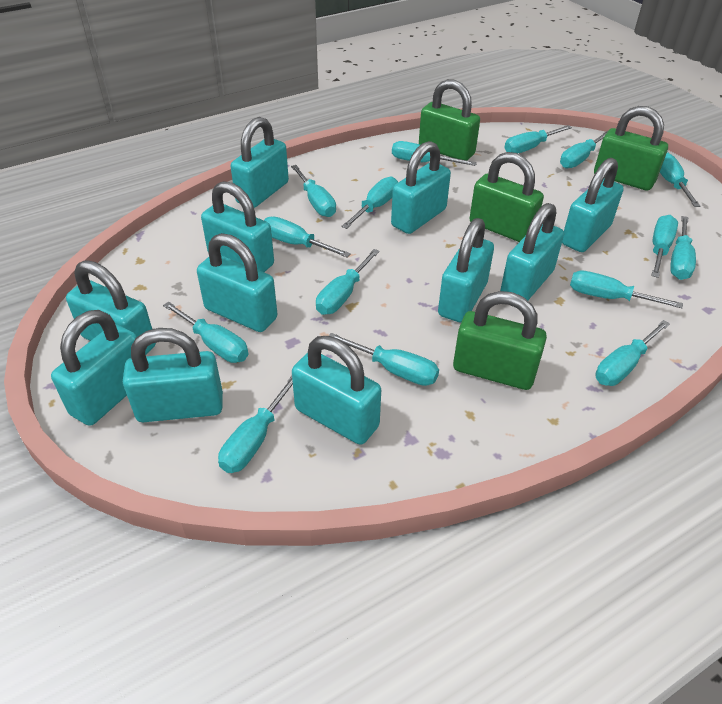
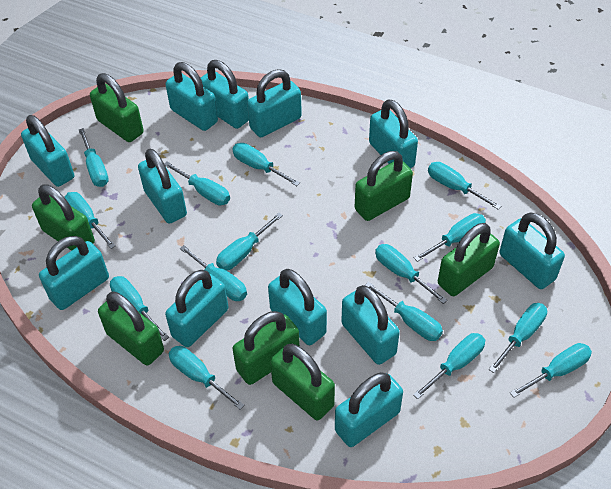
green padlock: [419,79,480,160] [453,291,547,390] [469,152,544,242] [594,106,668,191] = 4 -> [32,185,95,251] [90,73,144,142] [98,292,164,366] [233,311,300,385] [270,344,335,420] [355,151,413,221] [438,223,500,296] = 7
turquoise padlock: [51,310,137,426] [66,260,156,355] [123,328,223,422] [197,233,278,332] [201,181,274,272] [231,117,289,208] [292,336,381,445] [391,141,451,234] [438,218,494,323] [500,203,564,300] [562,158,624,252] = 11 -> [21,115,74,187] [39,236,109,310] [138,149,187,224] [165,270,228,347] [166,62,218,131] [201,60,249,129] [247,69,302,137] [268,269,327,345] [335,372,403,447] [341,285,400,365] [369,99,418,168] [499,213,565,289] = 12

